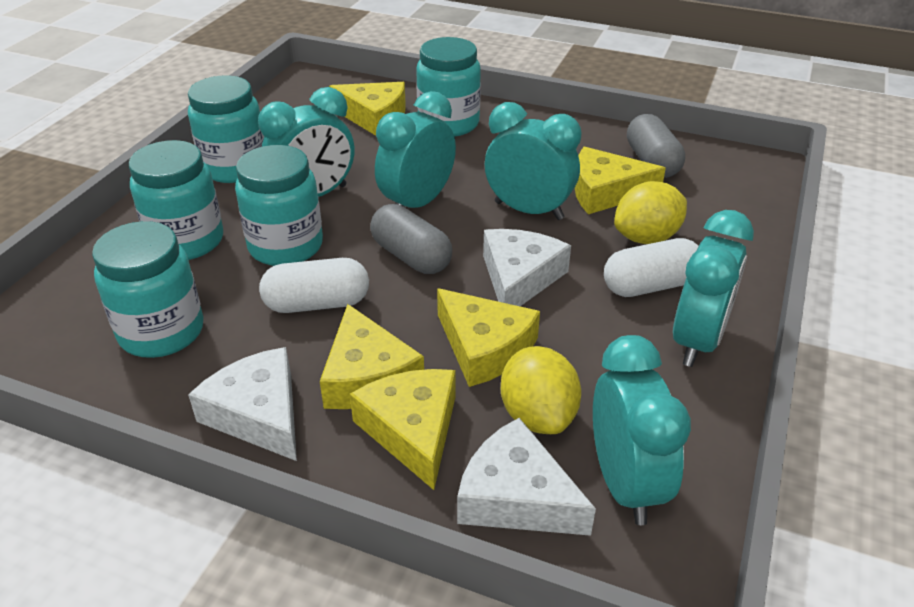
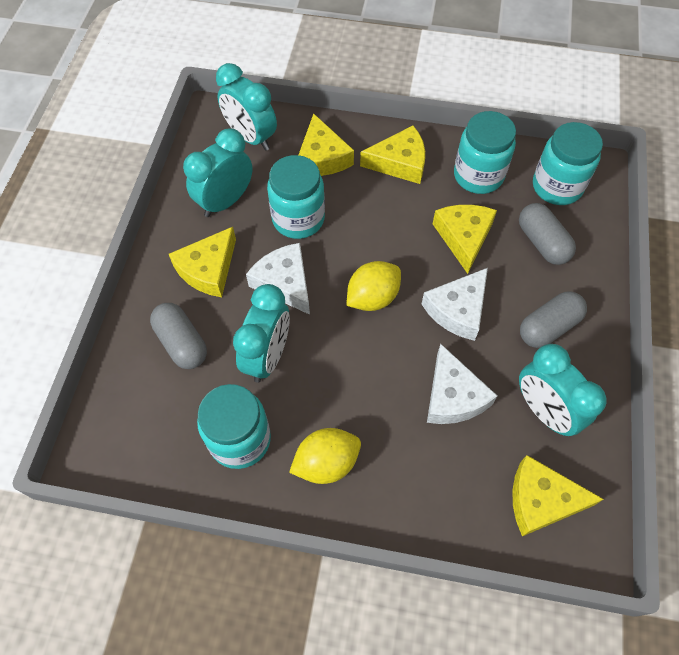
grey capsule: [370,204,452,274] [627,114,685,178] = 2 -> [150,303,207,369] [519,203,576,265] [520,291,587,348] = 3
turquoise clock: [258,87,355,197] [375,91,456,208] [485,102,581,220] [593,335,691,525] [673,210,754,367] = 5 -> [183,128,253,217] [216,63,277,151] [233,284,290,383] [519,344,607,436] = 4
turquoise jar: [92,221,204,358] [129,140,223,260] [188,75,264,183] [235,145,323,266] [416,37,481,137] = 5 -> [197,384,271,469] [267,155,325,239] [454,111,516,194] [533,122,603,205] = 4
white capsule: [259,258,369,313] [604,238,698,297] = 2 -> none = 0

